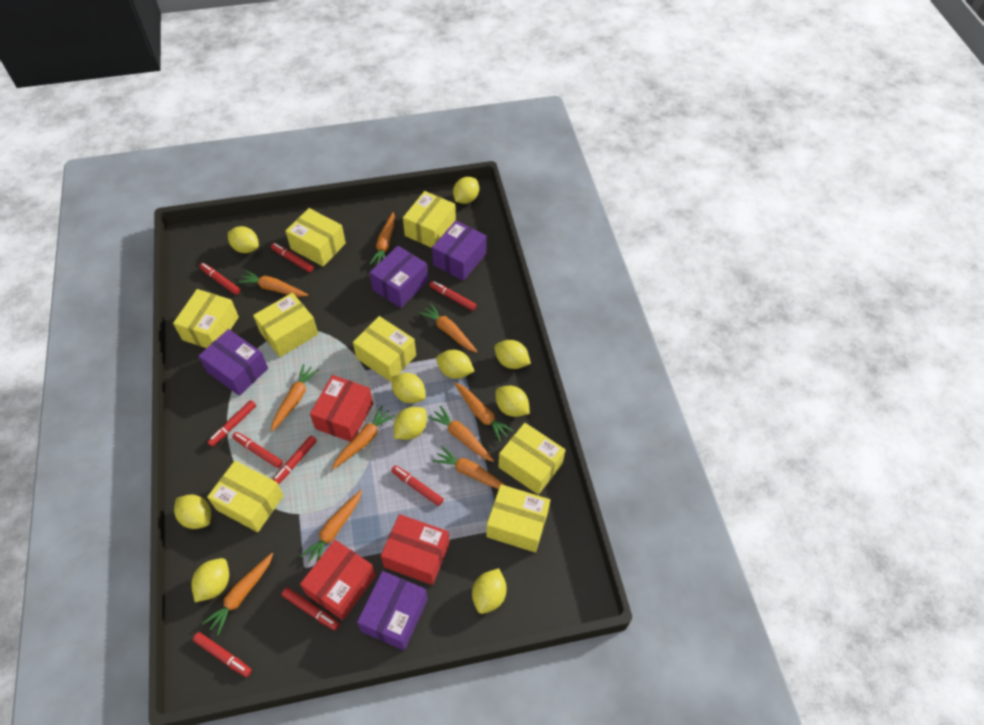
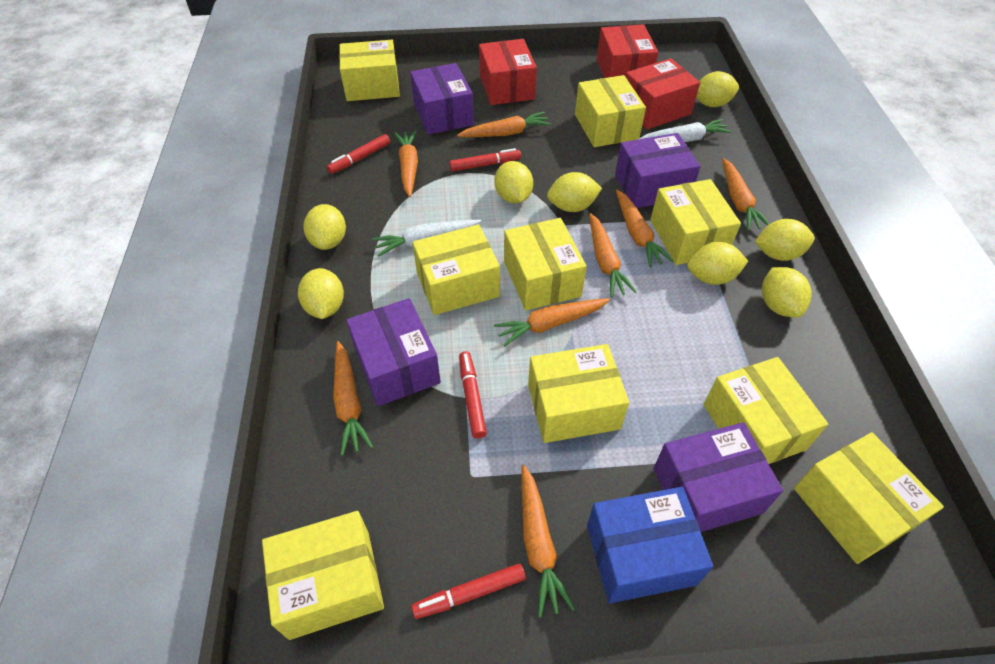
blue box: none = 0 -> [587,487,713,603] = 1
orange carrot: [202,553,273,635] [238,270,308,297] [271,364,319,432] [301,490,362,563] [332,406,395,469] [370,212,395,265] [419,303,478,353] [428,406,494,462] [433,446,506,489] [454,383,514,442] = 10 -> [333,341,373,456] [394,130,418,197] [457,112,551,137] [494,298,610,346] [521,465,575,618] [589,213,637,297] [616,190,673,267] [722,158,769,230] = 8
red marker: [193,632,252,677] [199,263,240,295] [207,400,256,447] [232,432,283,468] [271,243,314,272] [272,436,317,485] [281,587,340,630] [391,465,444,506] [429,281,477,311] = 9 -> [327,134,390,174] [411,563,526,619] [449,148,521,171] [459,351,487,438] = 4
white carrot: none = 0 -> [372,220,481,257] [639,119,732,142] = 2
yellow box: [173,289,239,348] [207,461,284,532] [253,293,318,357] [285,208,346,267] [353,316,416,382] [403,191,456,248] [486,484,550,552] [498,423,565,495] = 8 -> [262,511,384,640] [339,40,400,101] [412,225,500,315] [504,218,587,310] [528,344,629,443] [575,75,646,147] [650,179,741,265] [703,357,828,464] [794,432,944,564] = 9
yellow lemon: [174,494,211,529] [191,558,229,602] [228,226,259,253] [391,373,426,403] [394,407,427,440] [436,350,475,379] [453,177,479,204] [472,568,507,614] [494,340,531,369] [495,385,530,417] = 10 -> [298,268,344,319] [303,204,346,250] [494,161,533,204] [547,172,602,212] [687,242,748,285] [696,71,739,107] [755,219,815,261] [762,267,812,318] = 8

